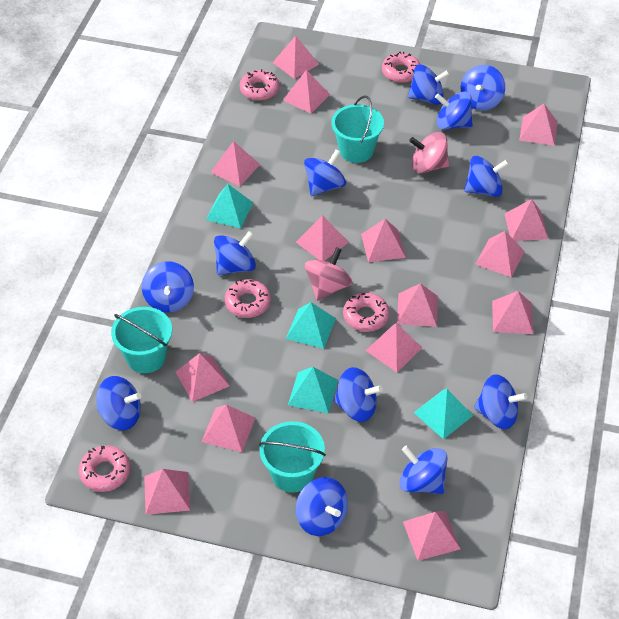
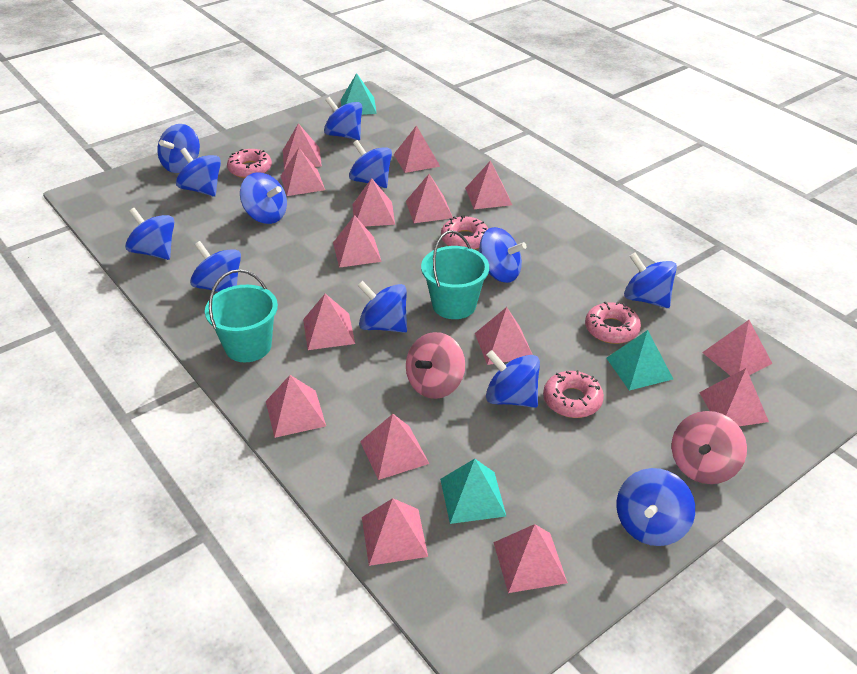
pink donut: [79,445,130,492] [225,279,271,318] [240,69,279,101] [343,293,390,332] [382,52,421,83] = 5 -> [227,149,272,178] [441,215,488,250] [543,370,604,418] [585,302,641,344] = 4
turquoise bucket: [111,307,172,373] [259,421,326,493] [331,95,384,163] = 3 -> [205,269,278,362] [421,230,489,319] = 2
turquoise pyramid: [206,184,253,228] [286,302,336,349] [288,367,338,414] [413,389,473,439] = 4 -> [341,73,377,115] [440,459,506,524] [607,330,673,391] = 3

